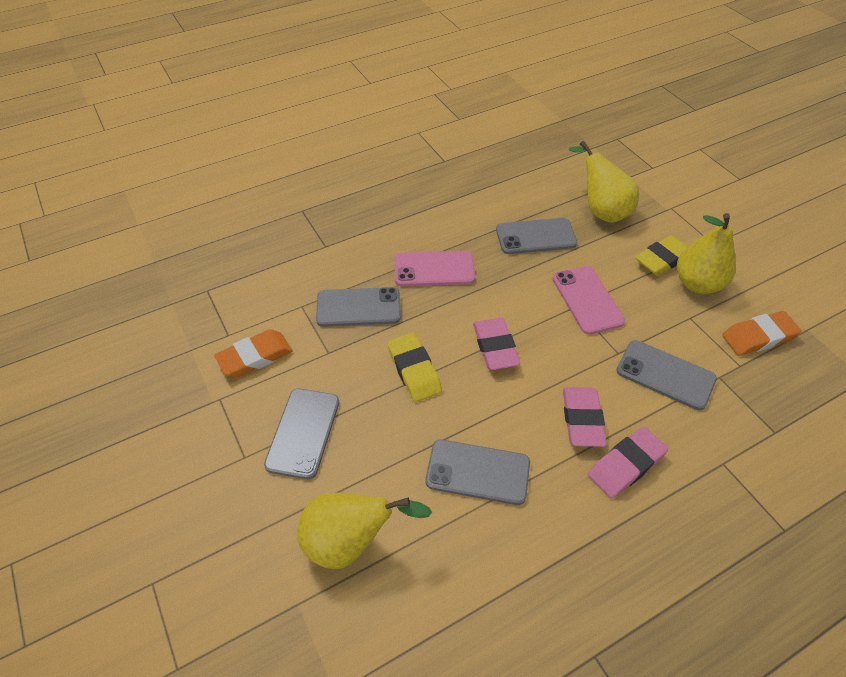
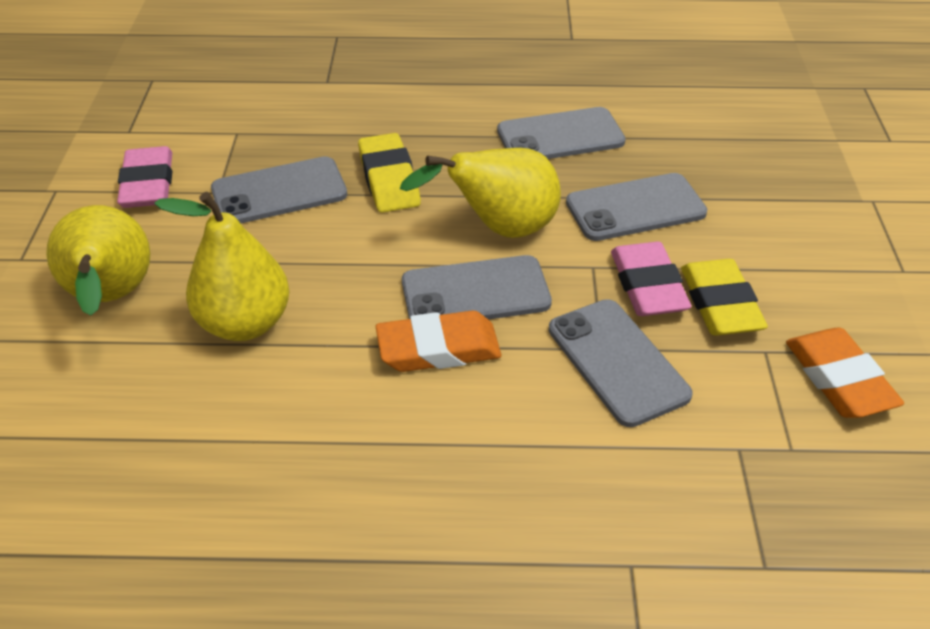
pink eraser: [473,318,520,370] [563,387,607,447] [588,427,668,498] = 3 -> [117,146,172,208] [611,242,691,316] = 2
pink phone: [394,251,475,286] [552,266,625,335] = 2 -> none = 0

